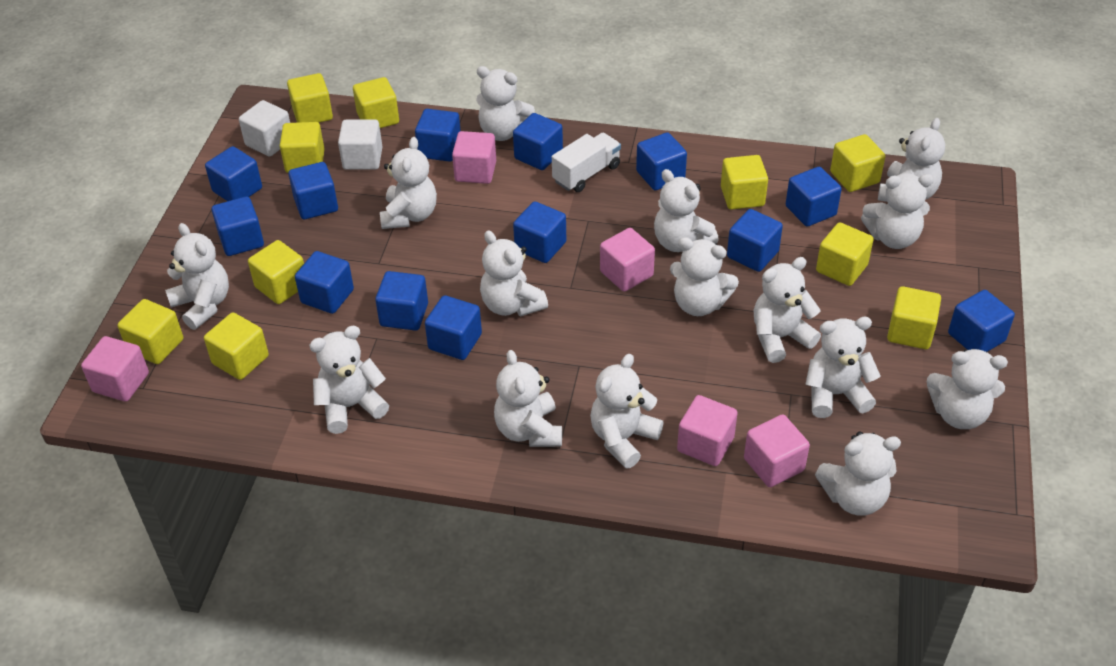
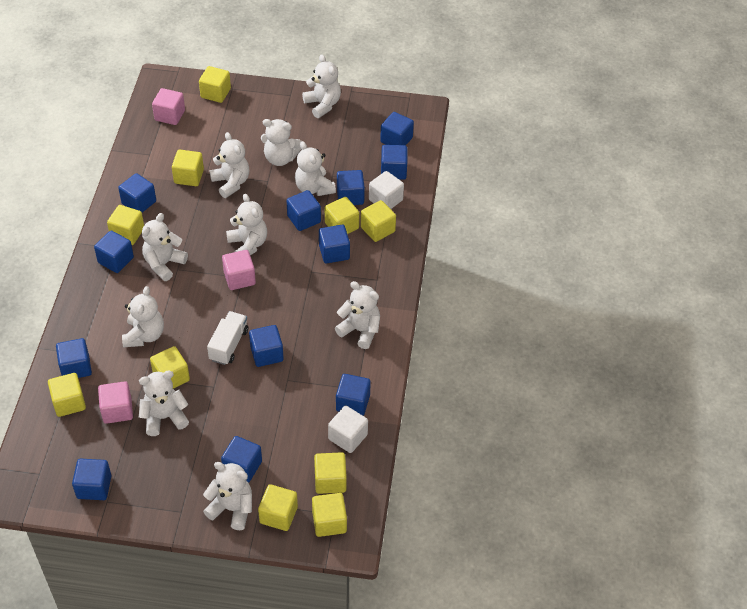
blue cube: [205,146,262,201] [212,197,264,256] [288,162,338,219] [295,251,354,314] [375,271,428,331] [415,109,461,162] [425,295,482,360] [513,113,563,170] [513,201,566,263] [636,132,687,190] [727,209,783,272] [786,167,842,227] [948,290,1015,352] = 13 -> [56,338,92,378] [72,459,111,500] [94,231,134,273] [118,173,156,212] [221,436,262,483] [249,325,284,367] [286,190,321,231] [319,225,350,264] [336,374,371,416] [337,170,365,205] [380,112,414,145] [381,145,407,180] = 12
pink cube: [81,336,149,401] [452,131,496,184] [600,228,655,292] [677,395,738,466] [744,414,810,487] = 5 -> [98,381,133,424] [152,88,185,125] [222,250,256,290] = 3
white teddy bear: [165,223,229,330] [309,326,389,434] [380,137,437,229] [476,66,535,141] [480,231,548,317] [494,350,562,447] [590,354,664,468] [654,169,719,252] [670,237,739,316] [753,257,821,363] [805,317,881,418] [815,432,901,516] [861,173,934,249] [878,118,945,202] [926,349,1008,429] = 15 -> [122,286,164,347] [139,371,189,436] [142,213,188,281] [203,462,252,530] [210,132,249,198] [226,194,267,256] [261,119,302,166] [295,141,336,196] [302,54,341,118] [335,281,380,349] = 10

